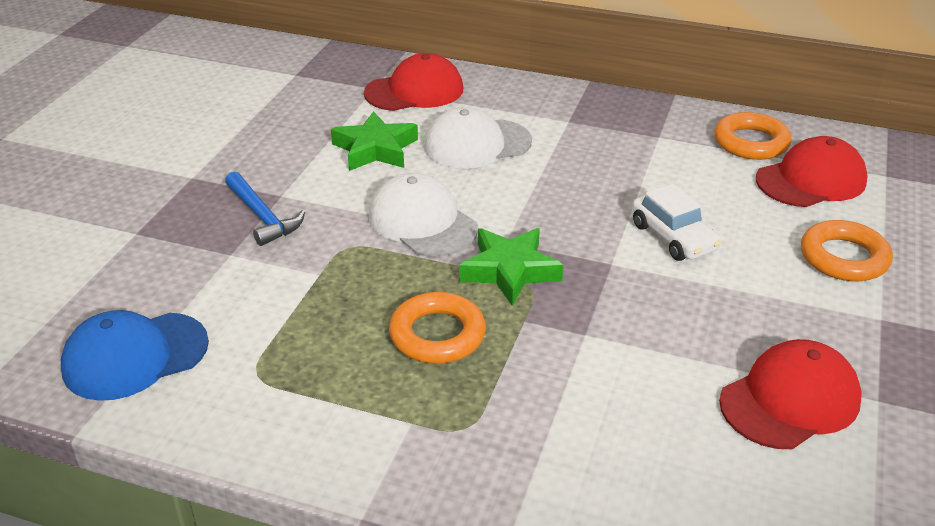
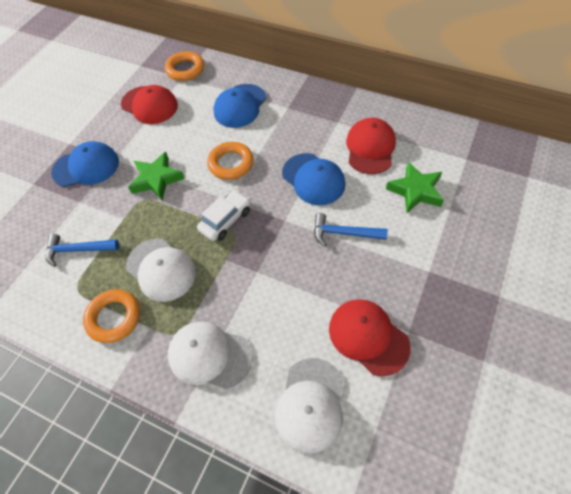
blue cap: [61,310,209,401] = 1 -> [51,141,119,187] [213,84,266,128] [282,153,346,205] = 3
blue hammer: [225,172,305,246] = 1 -> [46,234,119,267] [314,213,388,247] = 2
white cap: [369,173,478,257] [424,107,532,169] = 2 -> [126,239,196,302] [168,321,252,389] [274,358,344,454] = 3

